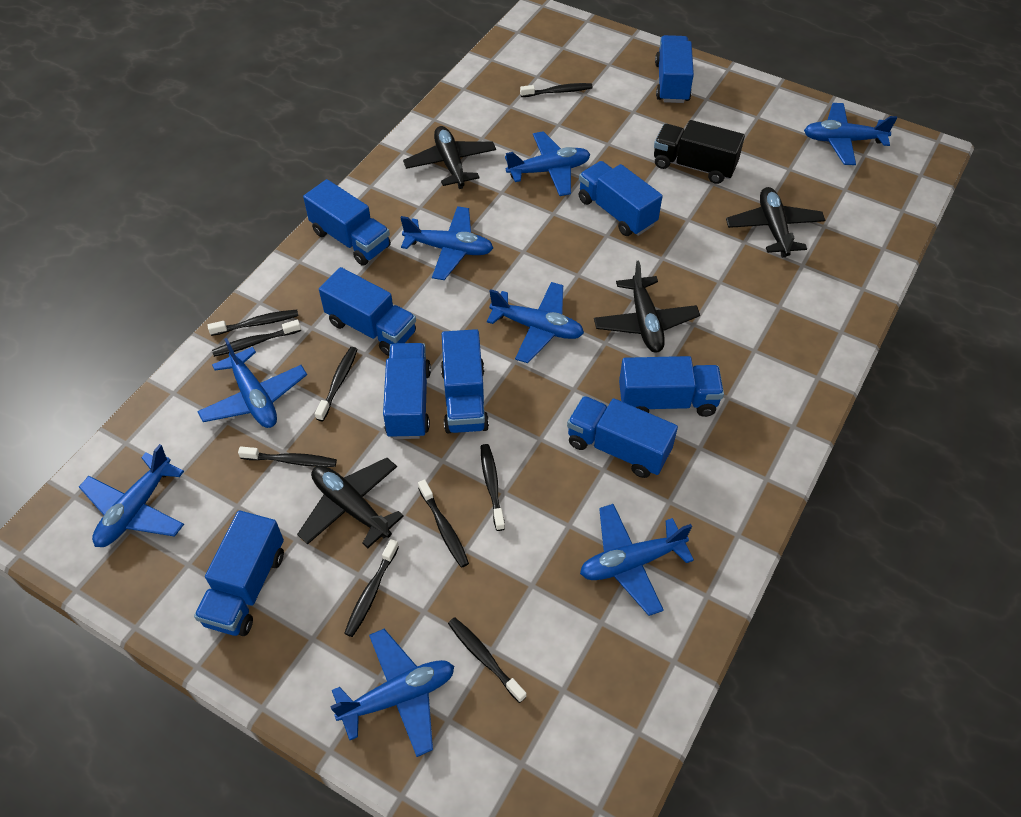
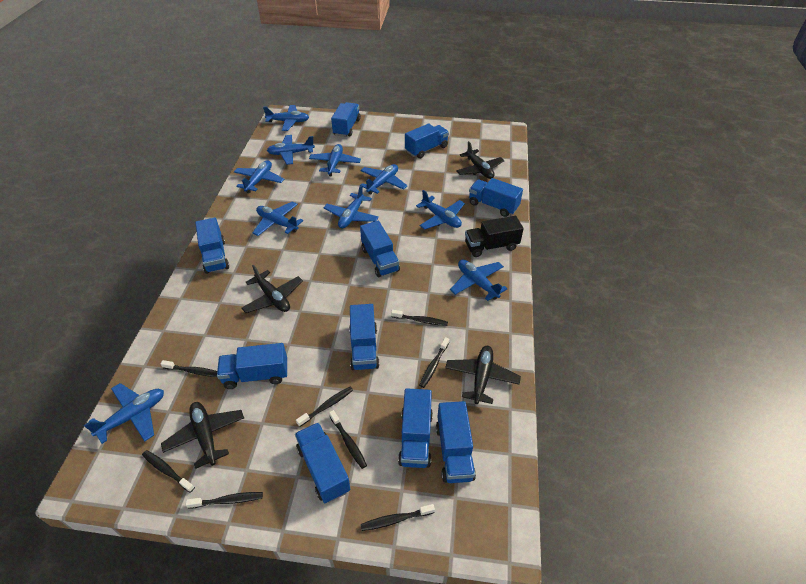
black toothbrush: [208,310,298,336] [212,320,301,357] [238,447,337,467] [315,347,358,421] [344,539,399,637] [418,479,469,568] [448,617,527,703] [481,444,505,531] [520,83,593,97] = 9 -> [142,450,195,493] [161,360,217,377] [186,492,263,509] [296,386,353,427] [329,410,367,469] [361,504,435,531] [391,310,448,326] [419,337,449,388] = 8
blue plane: [79,444,184,547] [197,338,307,428] [330,629,454,757] [400,206,493,280] [487,282,584,363] [505,131,590,196] [580,504,694,616] [804,103,897,165] = 8 -> [84,383,164,444] [234,160,284,194] [253,201,303,236] [263,105,309,131] [267,135,315,165] [309,144,361,176] [324,185,379,229] [360,164,408,195] [416,190,465,230] [450,260,507,301] = 10
blue truck: [194,510,284,636] [303,179,391,266] [319,267,416,356] [383,343,431,439] [441,329,489,433] [567,396,678,478] [579,161,662,236] [619,356,724,417] [655,35,694,103] = 9 -> [195,217,229,274] [217,343,287,389] [295,422,351,503] [331,102,361,137] [349,304,379,370] [360,221,400,277] [398,388,433,468] [405,123,449,159] [436,401,476,483] [469,178,523,217] = 10

